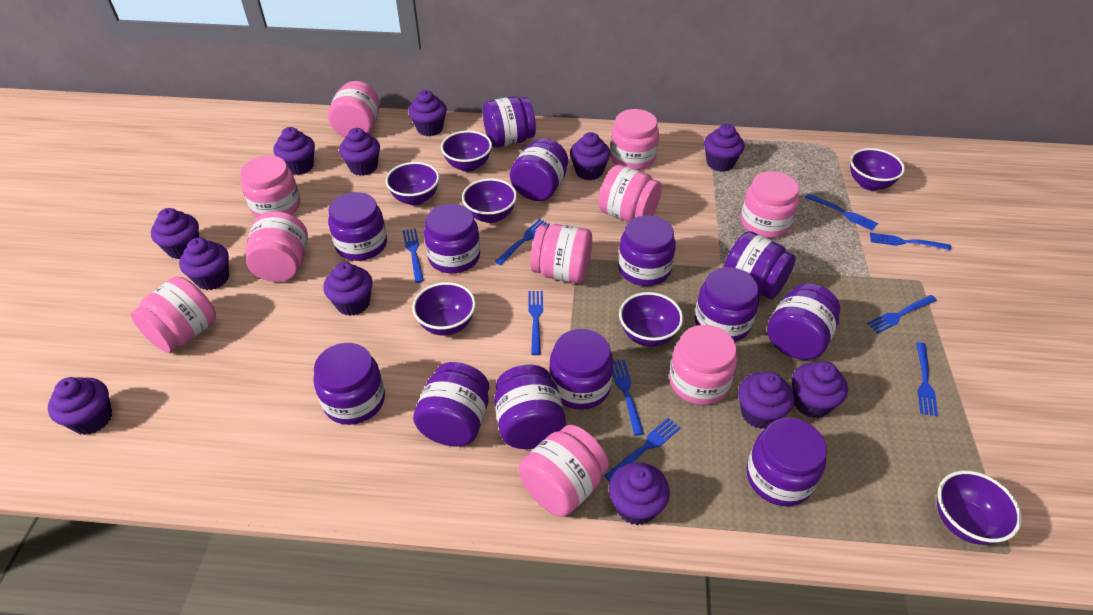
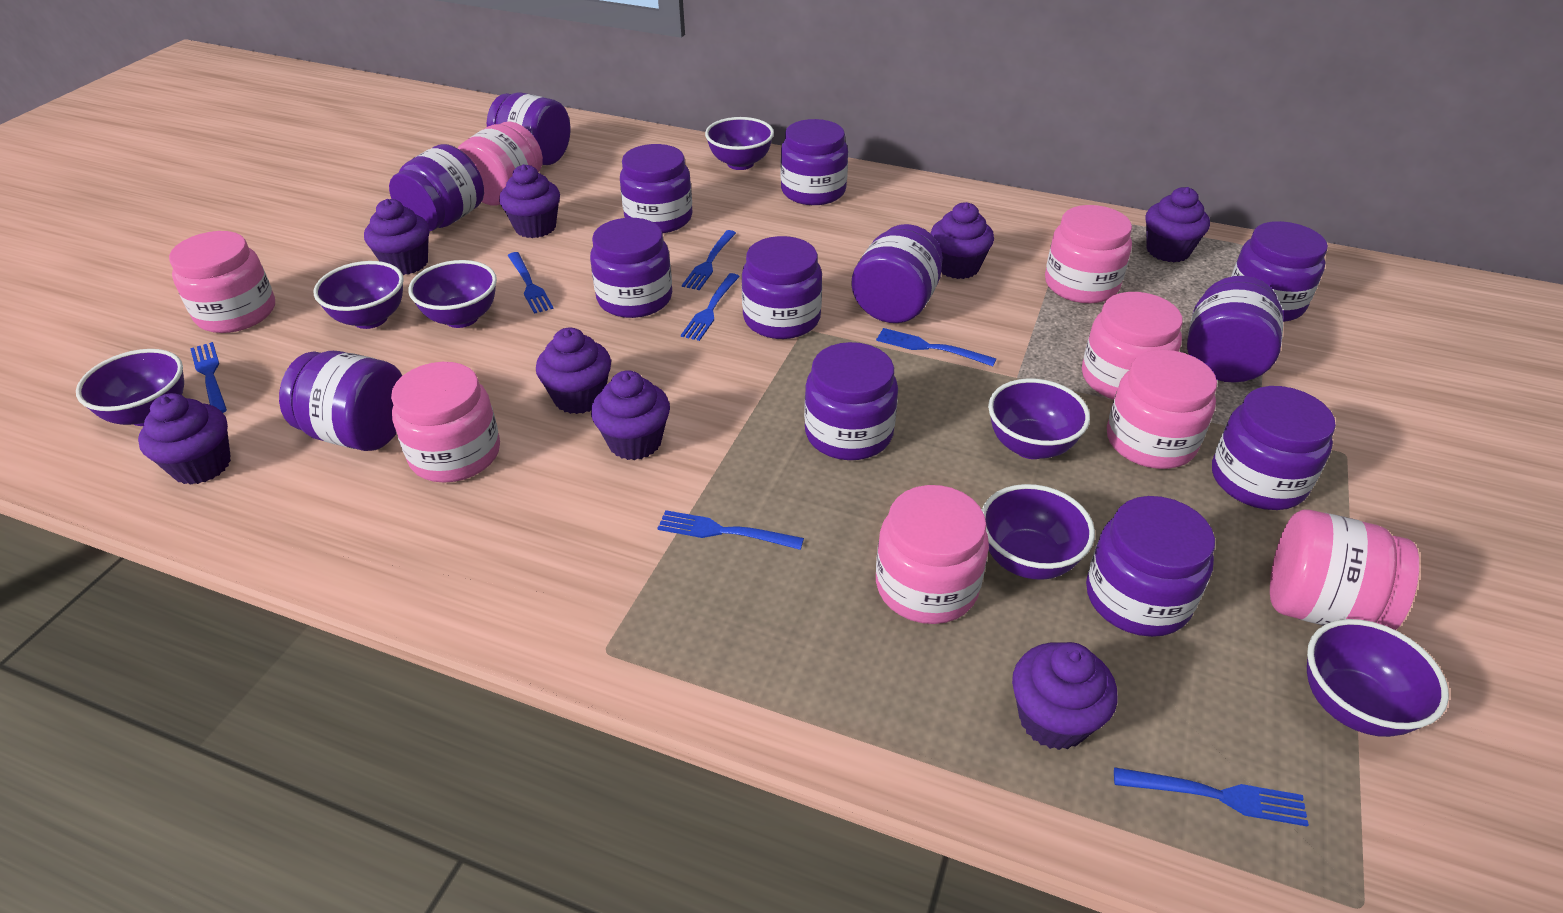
blue fork: [402,228,424,283] [495,219,550,265] [528,291,543,355] [604,418,681,481] [613,360,644,436] [805,194,878,231] [867,295,937,333] [870,233,951,250] [916,342,938,416] = 9 -> [190,342,227,413] [507,252,554,314] [657,510,804,550] [681,273,740,341] [682,230,736,290] [876,328,996,366] [1114,767,1309,827] = 7
pink jar: [131,277,216,353] [240,155,300,217] [246,211,308,282] [328,81,379,137] [519,425,609,516] [530,224,592,283] [598,165,662,222] [610,109,659,170] [669,325,737,405] [741,171,799,238] = 10 -> [169,231,275,333] [391,362,500,482] [458,121,543,206] [876,485,989,624] [1045,205,1132,303] [1082,292,1182,400] [1107,350,1217,469] [1270,509,1419,630] = 8
purple cupcake: [48,377,112,435] [151,208,199,259] [179,238,229,290] [274,127,315,175] [323,262,373,316] [339,128,380,176] [408,90,447,136] [570,132,611,180] [609,462,670,525] [704,124,745,172] [738,372,794,429] [792,361,848,418] = 12 -> [138,393,231,485] [364,199,430,275] [499,164,560,238] [536,327,611,414] [591,370,670,460] [930,202,994,279] [1012,642,1118,750] [1145,187,1210,263] = 8

